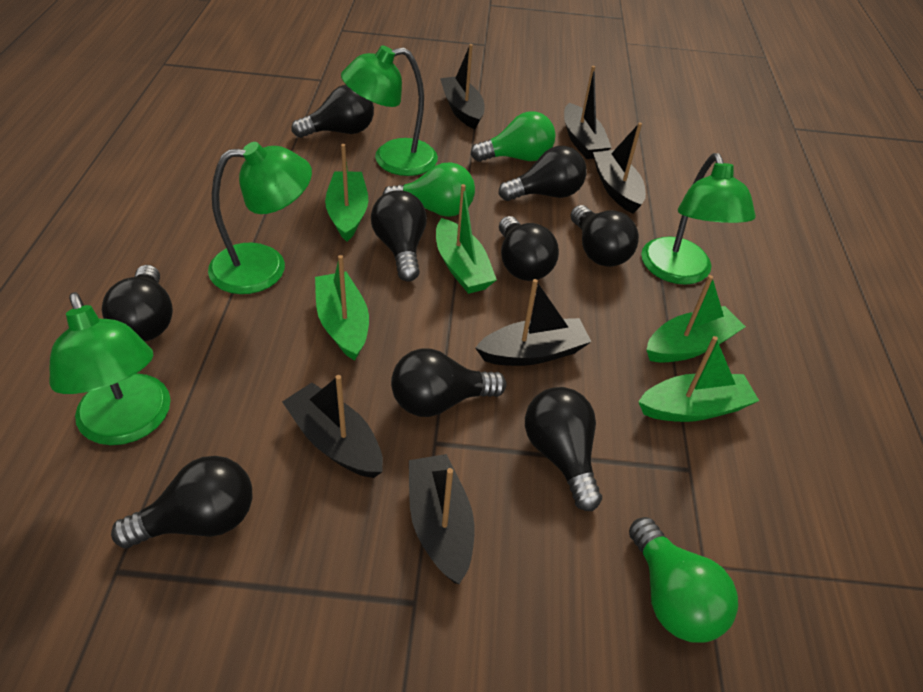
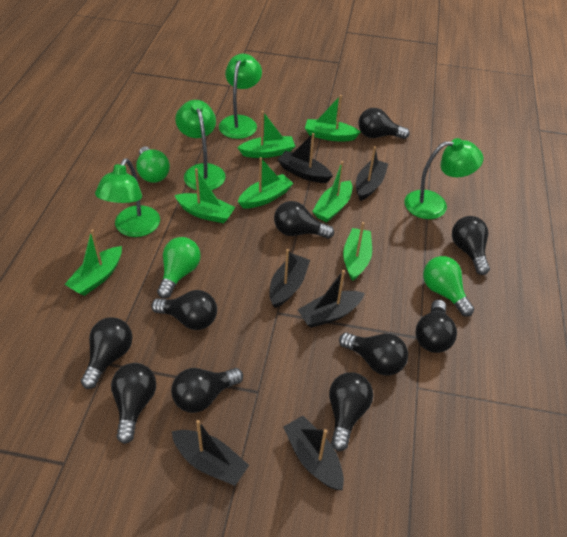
black light bulb: [102,265,173,342] [111,456,252,548] [291,85,374,138] [371,190,427,282] [391,349,506,417] [499,146,586,201] [499,216,559,281] [525,387,602,511] [571,205,639,267] = 9 -> [81,317,132,389] [111,363,156,444] [151,290,217,330] [171,368,243,413] [274,201,334,239] [329,372,373,451] [339,332,408,375] [358,108,410,139] [416,300,457,353] [452,216,490,275] = 10
green boat: [315,255,369,361] [325,144,368,242] [436,184,497,294] [638,336,759,422] [646,275,746,362] = 5 -> [64,229,122,296] [174,168,235,223] [237,111,295,158] [238,157,293,208] [305,95,361,141] [312,161,352,222] [343,222,372,281] = 7

